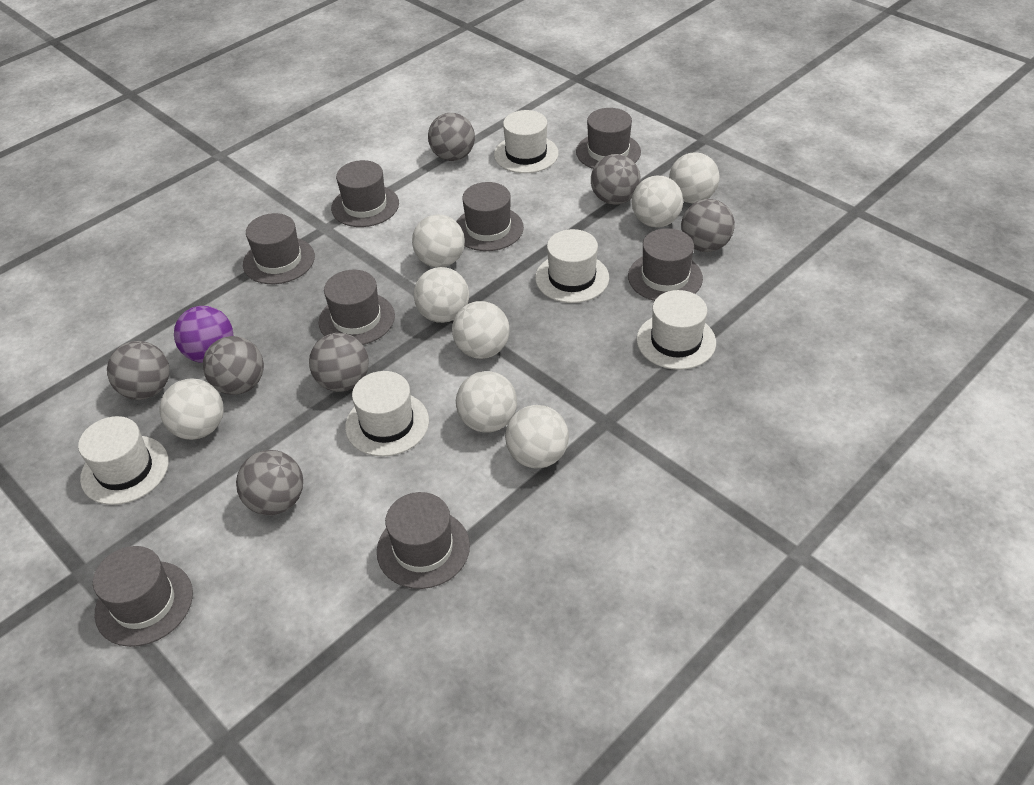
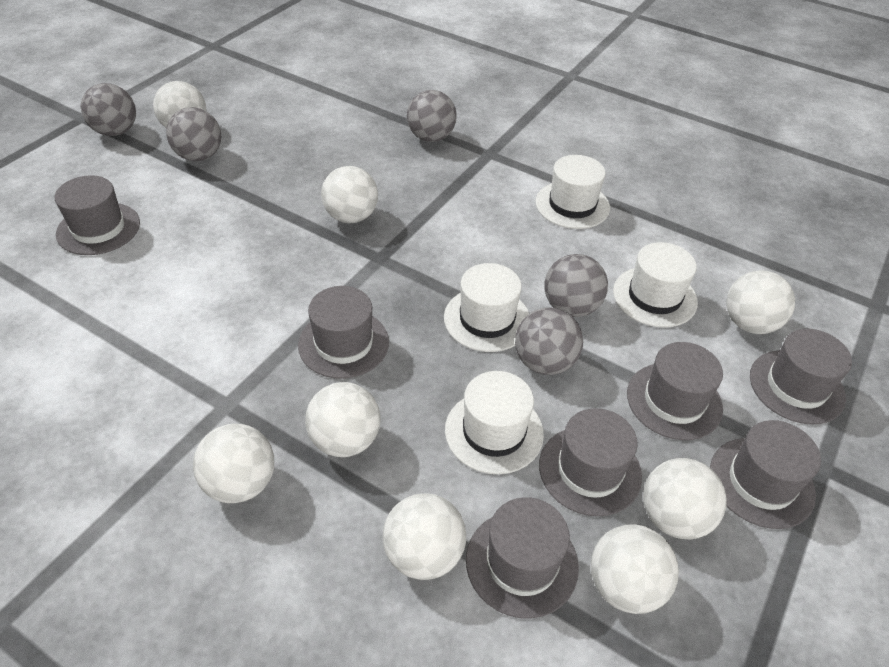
grey ball: [107,341,169,400] [203,336,264,395] [236,450,303,515] [309,333,369,392] [428,113,475,161] [591,154,640,205] [681,199,735,252] = 7 -> [81,83,136,136] [166,107,221,161] [407,90,457,142] [515,307,583,375] [544,254,608,317] = 5
grey hat: [93,546,193,647] [243,213,315,284] [319,270,395,345] [331,160,399,227] [377,492,470,589] [456,182,524,251] [576,108,641,169] [628,228,703,301] = 8 -> [55,175,140,255] [298,286,389,379] [466,497,579,619] [539,408,642,517] [627,342,723,440] [710,420,821,529] [750,329,852,425] = 7
purple ball: [174,306,233,363] = 1 -> none = 0
white hat: [78,416,169,505] [345,371,429,457] [494,110,559,173] [535,229,609,303] [637,290,716,370] = 5 -> [444,263,529,352] [445,371,544,474] [536,155,610,229] [613,242,698,328] = 4

